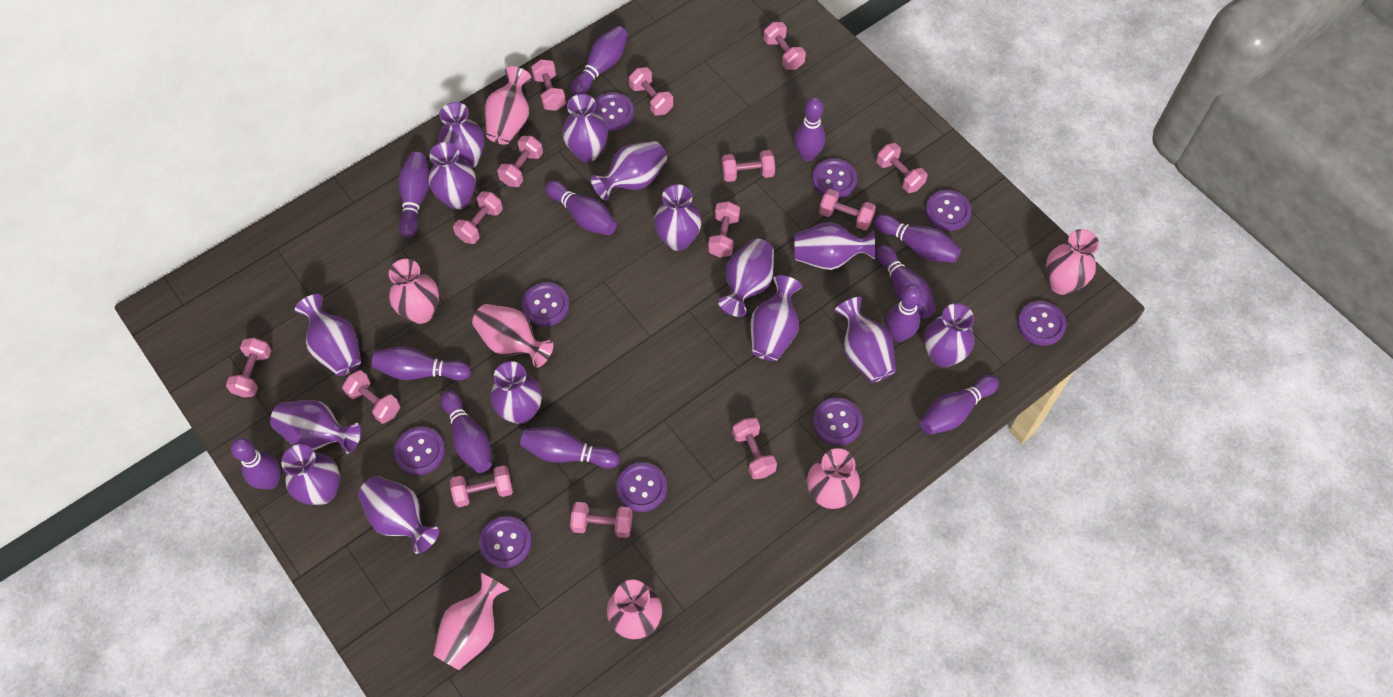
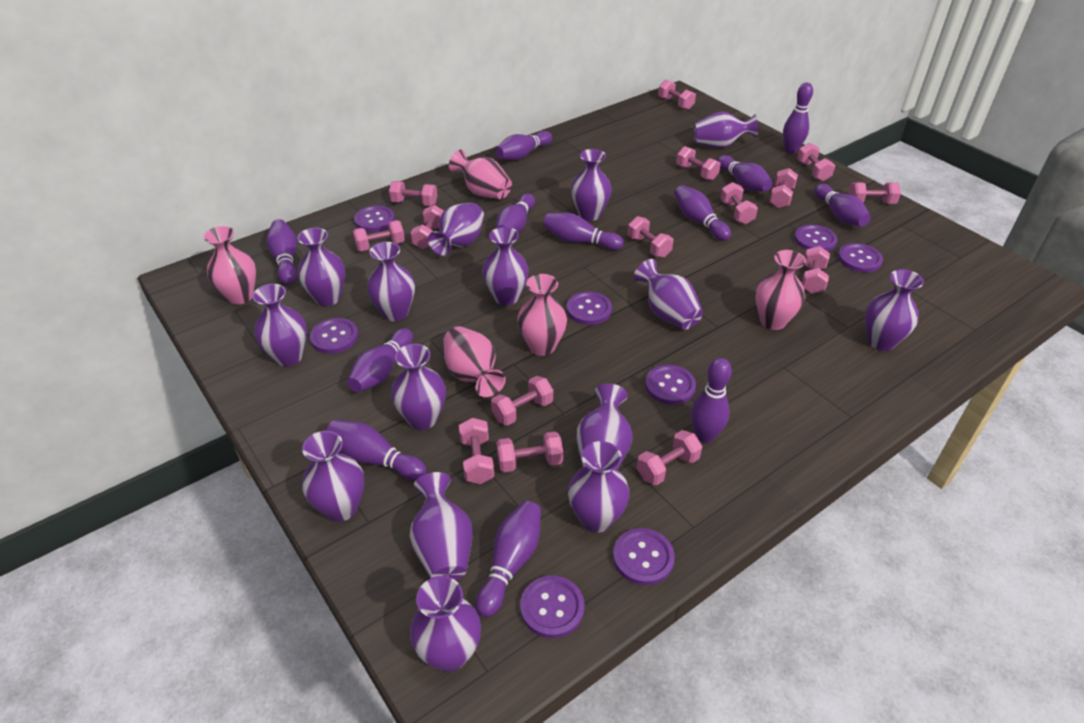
pink dumbbell: [226,338,272,398] [342,370,400,424] [450,465,513,507] [453,191,503,244] [497,136,543,187] [531,59,566,111] [570,502,633,538] [629,67,673,115] [708,201,740,258] [722,150,775,182] [732,418,777,479] [763,22,806,70] [819,189,876,231] [876,143,927,193] = 14 -> [353,220,405,251] [389,181,437,206] [411,205,444,249] [459,418,494,484] [491,376,553,426] [497,432,563,472] [628,216,673,258] [637,430,702,485] [658,80,696,110] [676,146,721,181] [720,182,758,224] [769,168,798,208] [797,143,835,181] [802,246,830,294] [849,182,901,204] = 15
pink vase: [389,259,439,324] [433,573,510,670] [472,304,553,368] [484,66,532,145] [607,580,662,639] [807,448,860,509] [1046,229,1099,295] = 7 -> [203,226,256,305] [443,326,506,397] [449,150,512,199] [517,274,567,356] [755,250,806,330] = 5
purple button: [394,427,445,475] [479,516,532,568] [522,282,570,326] [594,92,634,130] [616,462,667,512] [812,158,857,198] [813,398,863,445] [925,190,971,231] [1017,301,1066,346] = 9 -> [310,318,358,354] [354,206,395,232] [520,576,585,638] [567,291,612,325] [613,528,675,585] [645,365,696,405] [794,225,838,251] [838,243,883,273] = 8

